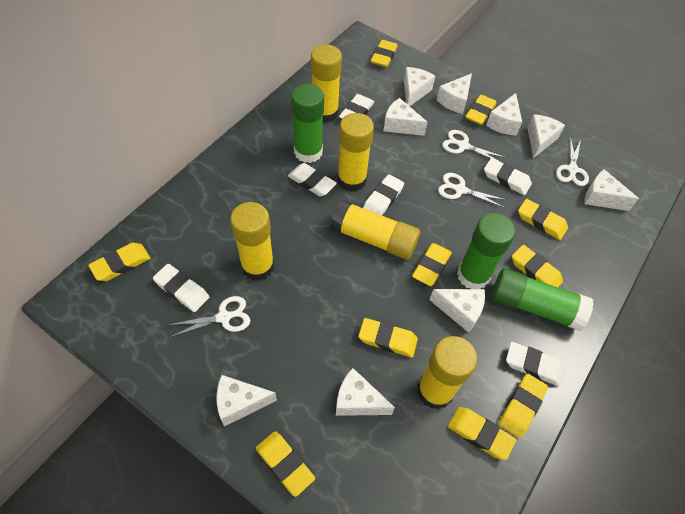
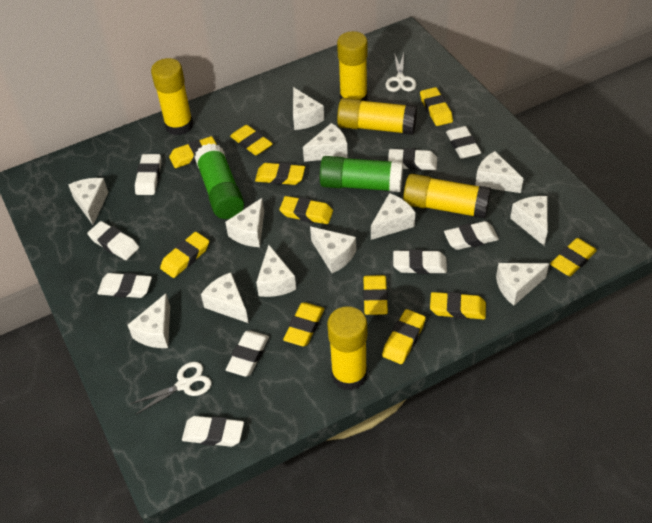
green glue stick: [291,84,324,163] [457,213,515,289] [492,268,594,331] = 3 -> [195,143,244,219] [320,156,403,192] = 2
white cheese: [216,375,277,426] [336,368,395,416] [383,98,428,136] [404,67,435,106] [429,289,485,333] [437,73,472,114] [486,93,522,136] [528,114,565,158] [584,169,639,211] = 9 -> [68,178,108,225] [128,293,170,348] [201,272,248,323] [225,198,264,247] [256,245,296,297] [293,87,324,130] [303,123,348,162] [310,226,356,273] [371,193,415,240] [475,151,524,193] [496,263,549,306] [510,196,548,246] = 12
white eraser: [153,264,209,312] [288,163,337,197] [339,94,374,119] [363,174,404,215] [484,158,532,195] [506,342,564,386] = 6 -> [87,221,139,260] [97,273,152,298] [135,154,161,195] [182,416,244,447] [226,330,269,377] [388,148,437,171] [393,249,447,274] [444,221,499,250] [446,126,481,159] = 9
white scissors: [168,296,250,337] [438,173,506,208] [442,130,507,160] [556,137,589,186] = 4 -> [130,362,212,415] [385,53,417,92] = 2
yellow eraser: [88,243,150,281] [256,431,315,497] [359,318,418,357] [371,40,398,67] [412,243,452,286] [448,407,516,460] [465,95,497,125] [499,374,548,438] [512,245,563,287] [518,199,568,240] = 10 -> [160,232,209,278] [169,136,217,168] [230,125,273,155] [255,163,305,185] [279,196,333,224] [283,302,324,346] [363,275,388,315] [382,309,426,364] [420,87,453,126] [430,292,486,319] [550,238,597,276] = 11

